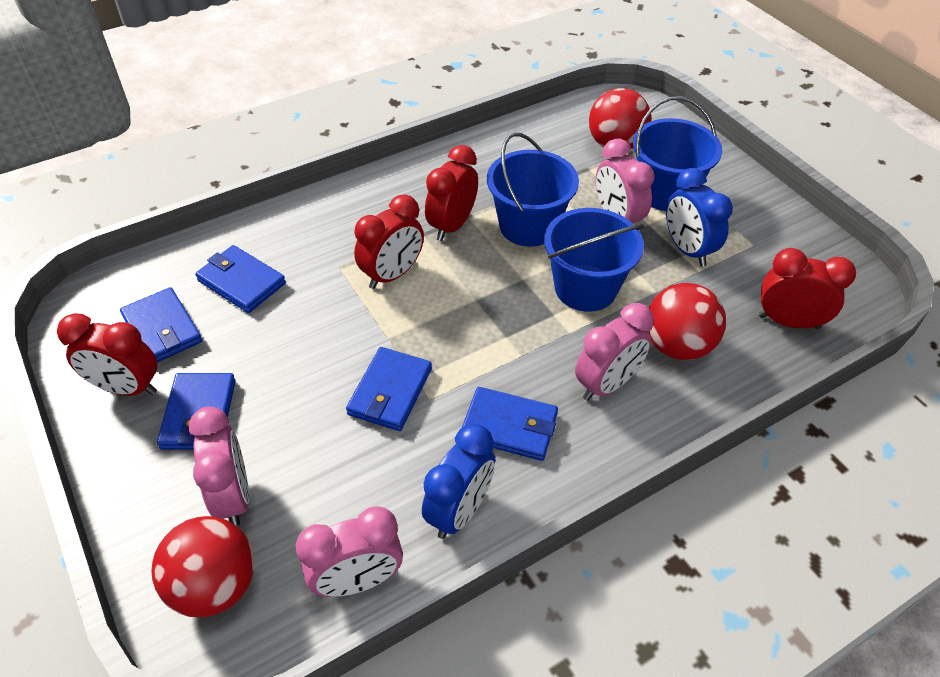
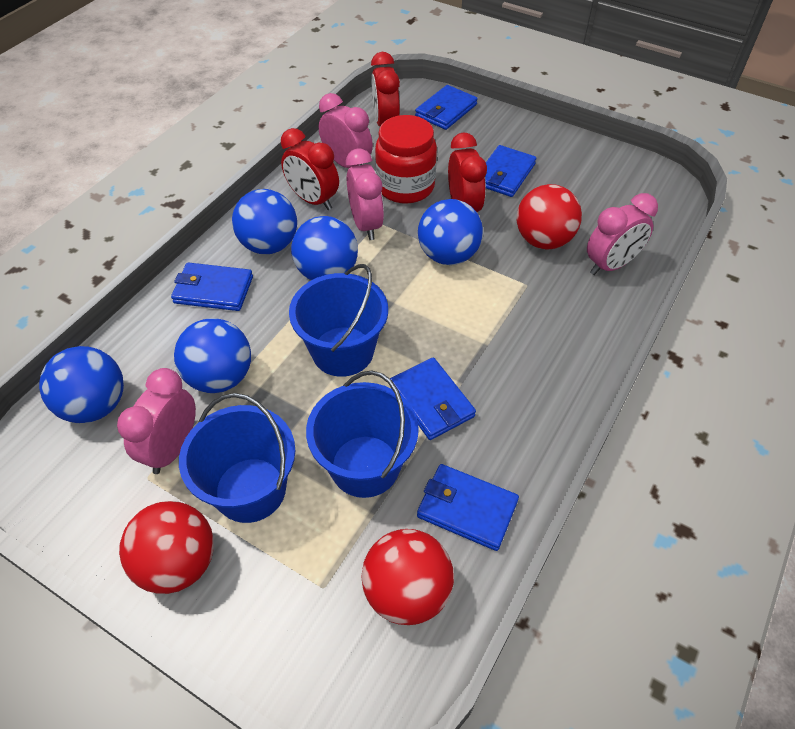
blue ball: none = 0 -> [39,346,124,423] [174,318,251,393] [232,189,297,254] [291,216,358,280] [418,199,483,265] = 5
blue clock: [422,424,495,539] [666,168,733,267] = 2 -> none = 0
red clock: [57,313,157,396] [354,194,424,289] [425,145,478,241] [758,248,856,329] = 4 -> [281,128,339,210] [371,52,400,126] [448,133,487,212] = 3
red jar: none = 0 -> [375,115,437,204] = 1

